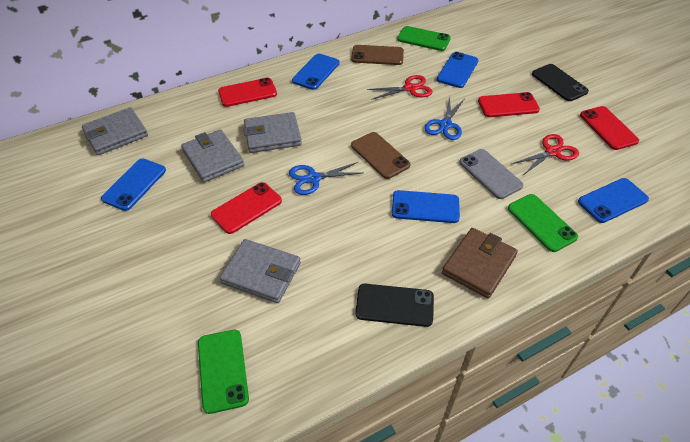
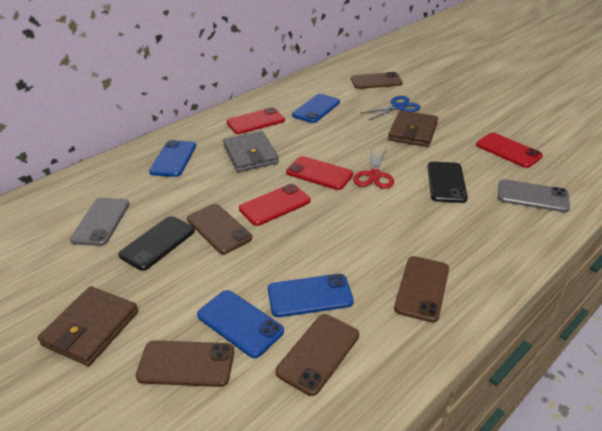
blue phone: [101,159,166,211] [292,54,340,90] [392,190,460,223] [437,52,478,88] [578,178,649,223] = 5 -> [149,140,196,177] [197,290,284,358] [268,274,354,317] [292,94,340,123] = 4
blue scissors: [289,162,362,195] [424,96,465,140] = 2 -> [361,96,421,120] = 1
brown phone: [351,45,404,65] [351,132,410,179] = 2 -> [136,340,234,387] [187,204,252,254] [276,314,359,396] [351,72,403,89] [394,256,449,322] = 5
brown wallet: [442,228,518,298] = 1 -> [37,286,138,366] [388,110,438,147] = 2
green phone: [198,330,249,414] [397,26,451,51] [508,194,578,252] = 3 -> none = 0
grey phone: [459,149,523,199] = 1 -> [70,198,130,246] [498,179,570,212] = 2
grey wallet: [82,107,148,155] [181,129,244,182] [220,239,301,303] [243,112,302,153] = 4 -> [223,131,279,172] = 1
red scissors: [367,75,433,100] [512,134,579,174] = 2 -> [353,148,394,189] = 1

